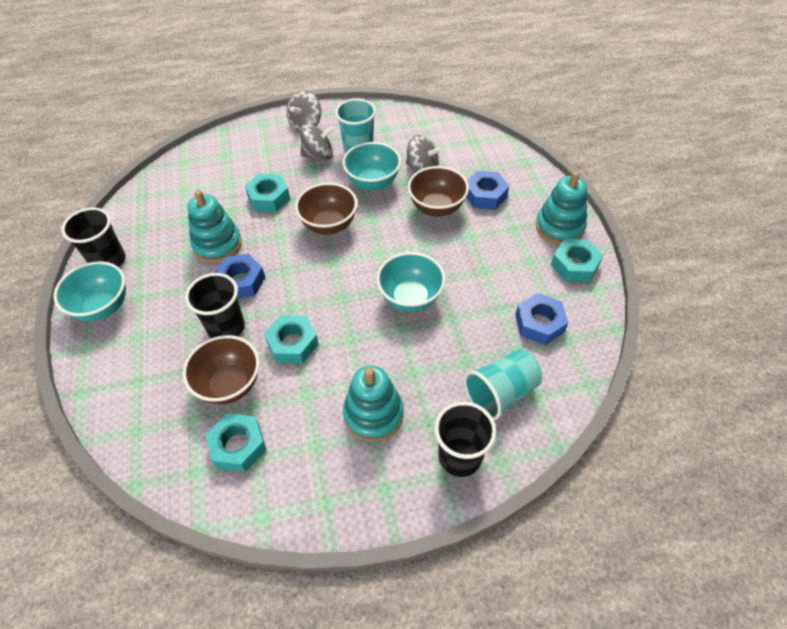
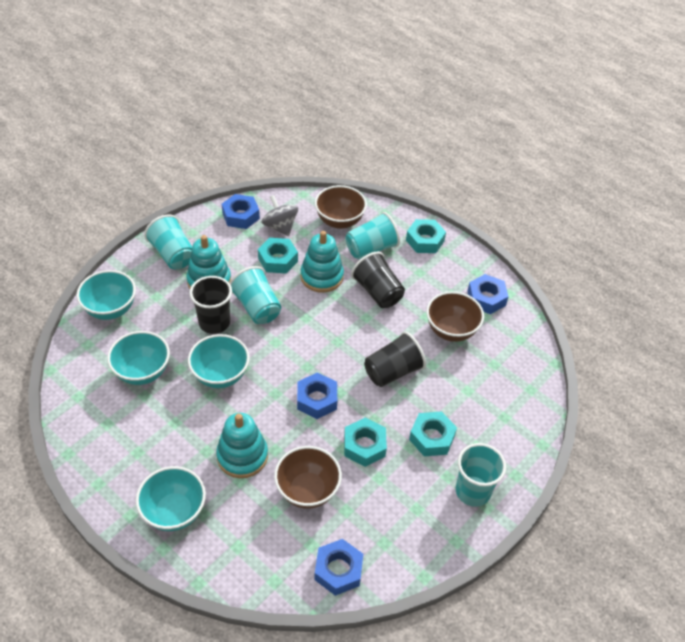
blue nut: [215,253,265,299] [466,171,509,210] [515,293,568,345] = 3 -> [222,194,260,229] [297,372,337,419] [314,539,363,596] [467,274,508,314] = 4
grey spinning top: [286,91,321,132] [300,124,334,160] [406,135,442,172] = 3 -> [262,195,298,236] = 1
turquoise bowl: [53,261,126,321] [342,142,401,191] [376,252,445,312] = 3 -> [77,270,136,320] [107,331,170,385] [136,466,206,531] [188,334,250,388] = 4
turquoise cup: [335,99,376,153] [463,350,542,420] = 2 -> [144,214,192,269] [230,266,281,324] [345,212,400,259] [456,443,506,507] = 4

